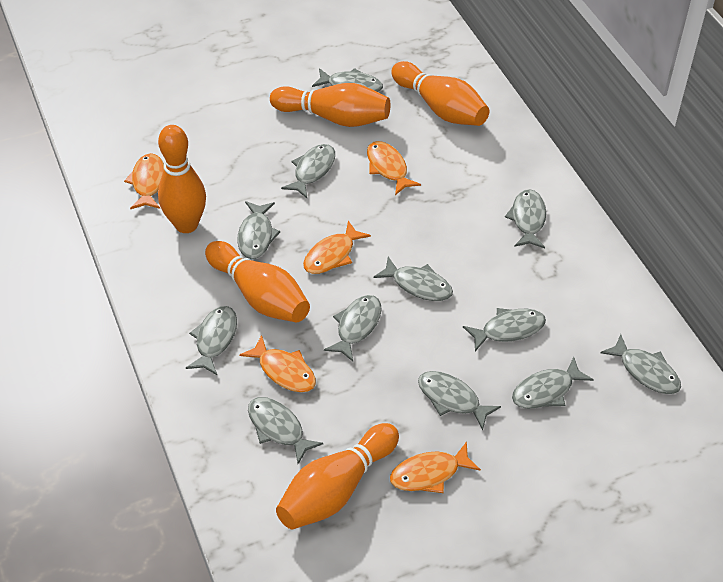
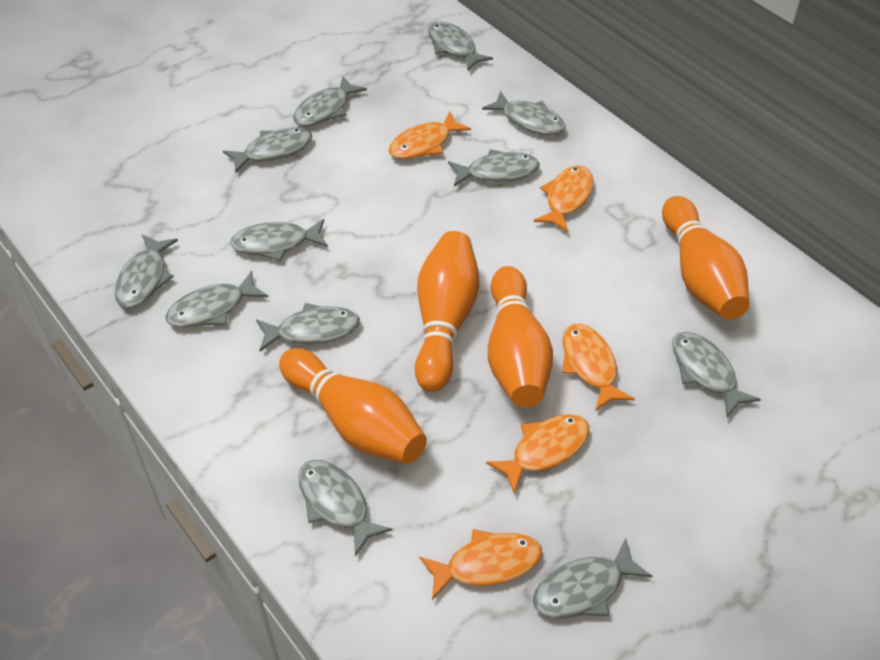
orange bowling pin: [158,125,206,233] [205,241,310,322] [270,83,390,127] [276,423,399,529] [391,61,489,126] = 5 -> [279,348,427,464] [415,231,479,392] [488,266,553,408] [662,196,750,320] = 4

